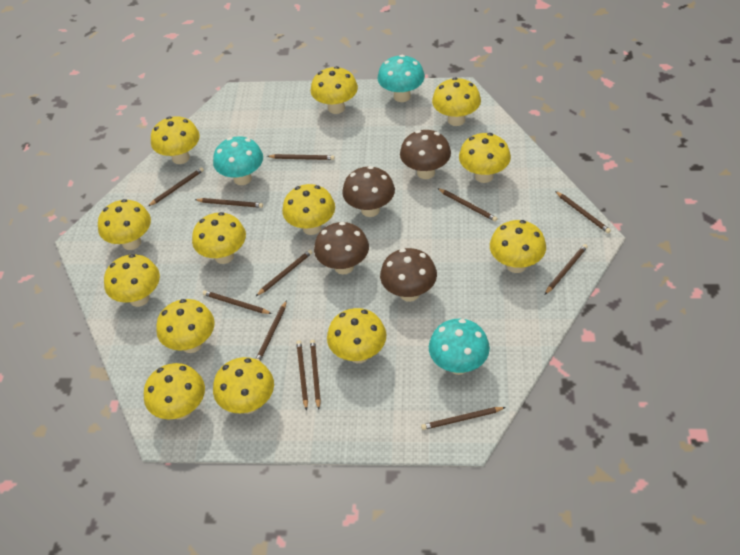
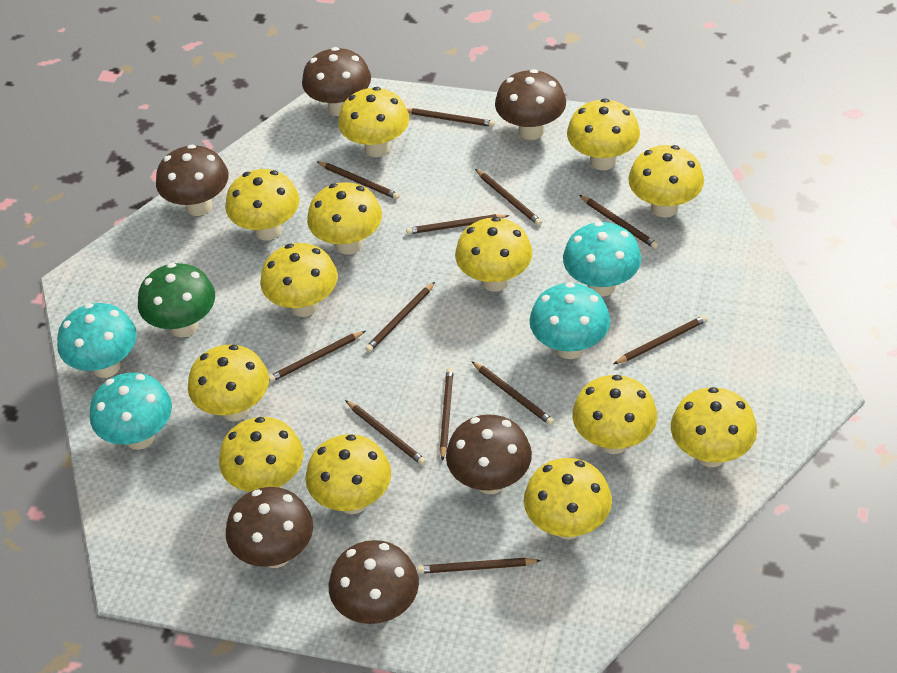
brown mushroom: [314,222,369,274] [342,166,395,217] [380,248,437,302] [400,130,451,179] = 4 -> [156,145,229,216] [226,487,313,568] [302,47,371,116] [329,540,419,624] [446,415,532,494] [495,69,566,140] = 6
green mushroom: none = 0 -> [138,263,215,337] = 1
turquoise mushroom: [213,136,263,185] [378,55,425,102] [429,319,490,375] = 3 -> [57,303,137,378] [90,373,172,450] [530,282,610,359] [563,221,641,297] = 4

